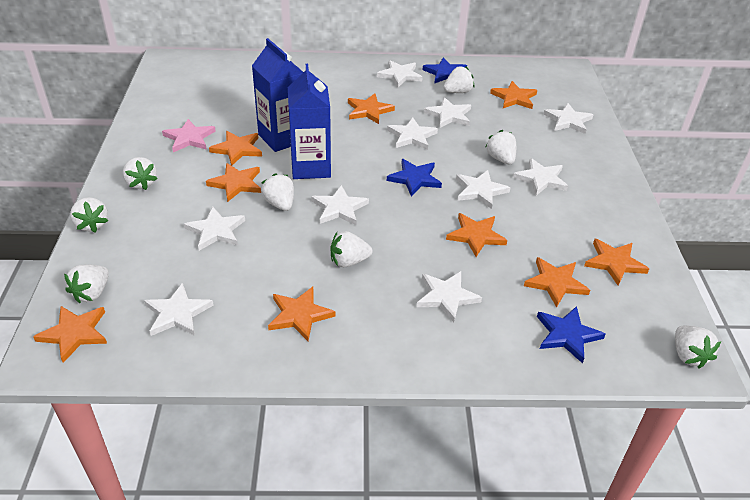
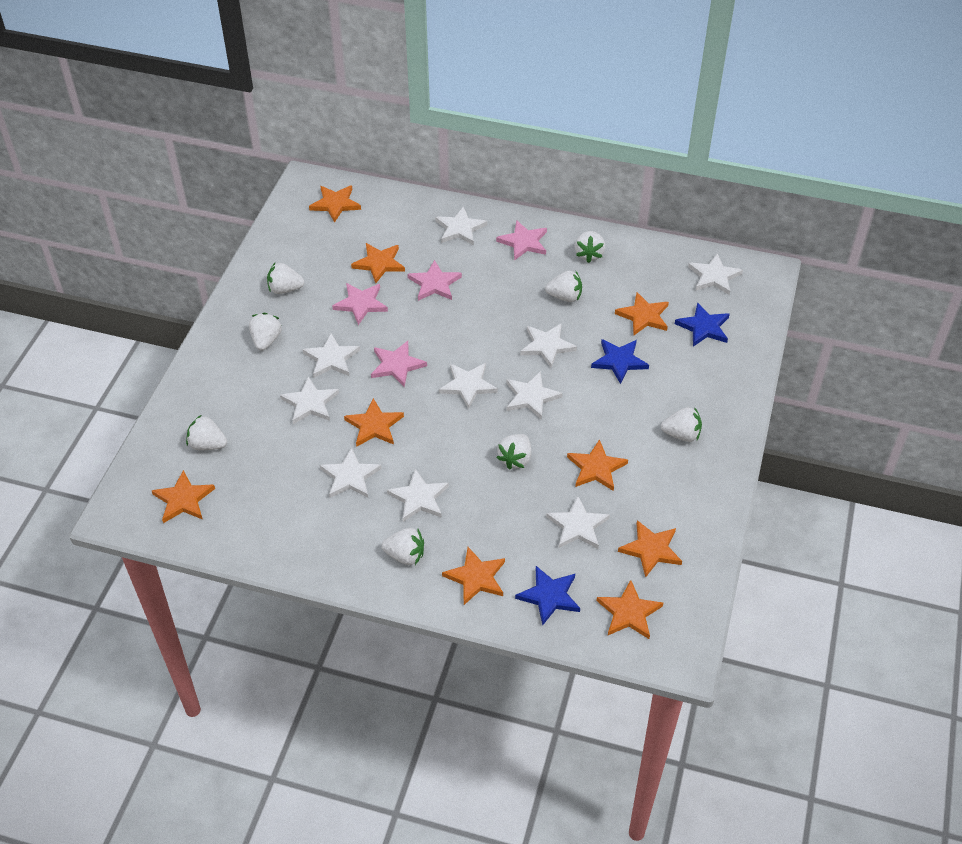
blue carton: [252,38,304,152] [288,64,331,179] = 2 -> none = 0
pink star: [162,119,216,152] = 1 -> [332,283,388,325] [371,341,427,387] [407,260,462,301] [496,220,547,261] = 4

